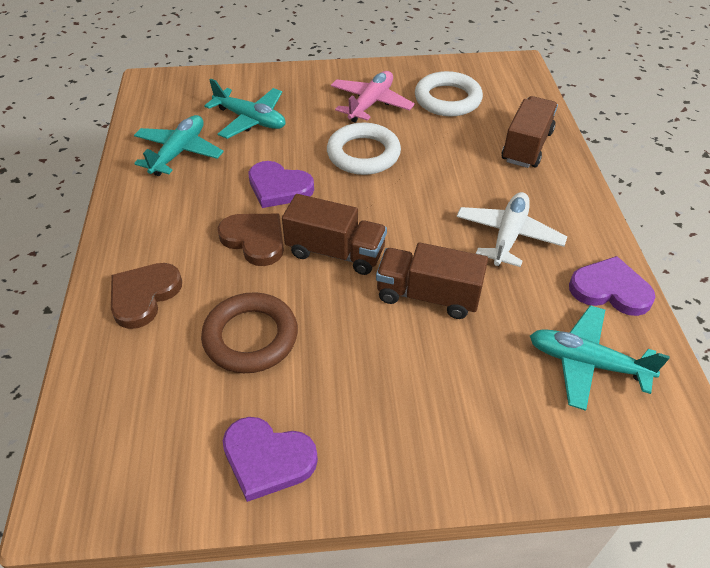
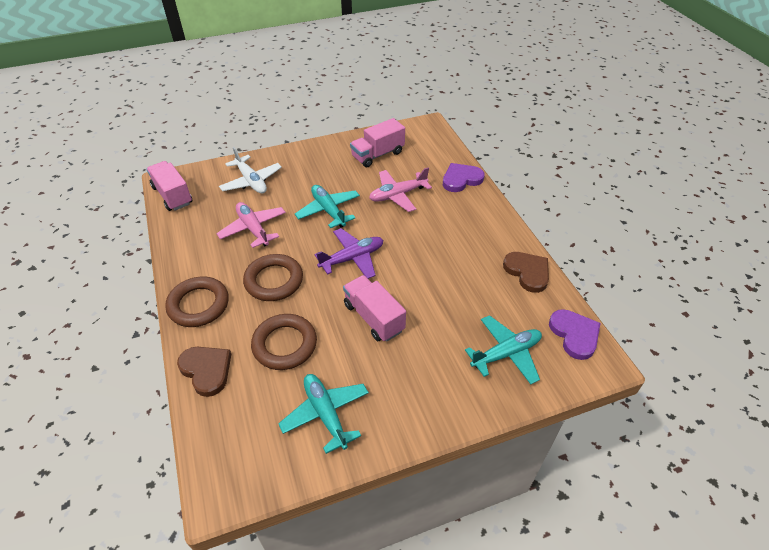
brown ring: [201,292,298,373] = 1 -> [165,276,229,327] [243,254,303,301] [251,314,317,370] = 3
brown truck: [282,194,387,275] [376,243,488,319] [502,96,558,168] = 3 -> none = 0
pink plane: [331,71,415,123] = 1 -> [216,202,286,248] [369,168,432,212] = 2
pink truck: none = 0 -> [146,161,192,211] [343,275,406,342] [350,118,405,167] = 3
purple heart: [223,417,318,502] [248,161,314,208] [569,256,655,316] = 3 -> [443,163,484,192] [549,309,601,360] = 2
purple plane: none = 0 -> [314,228,383,279] = 1
white ring: [327,123,401,175] [415,71,483,117] = 2 -> none = 0

